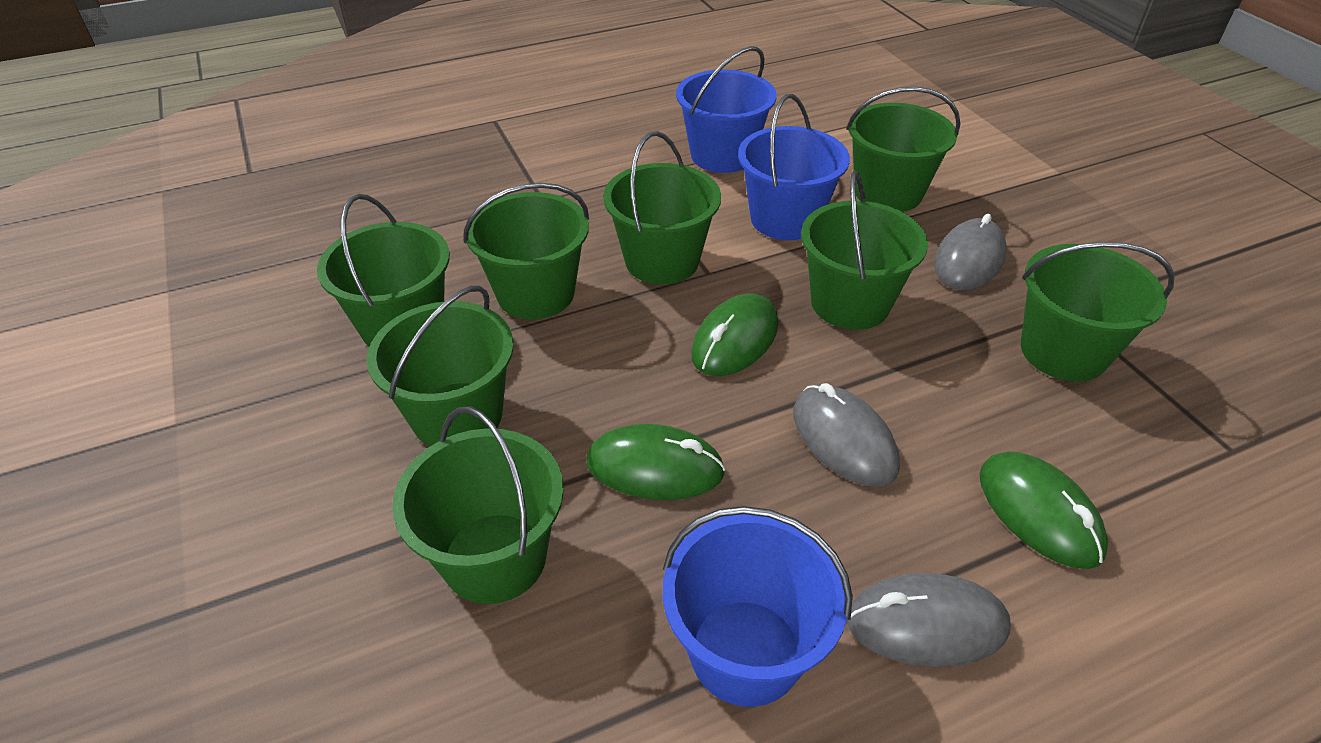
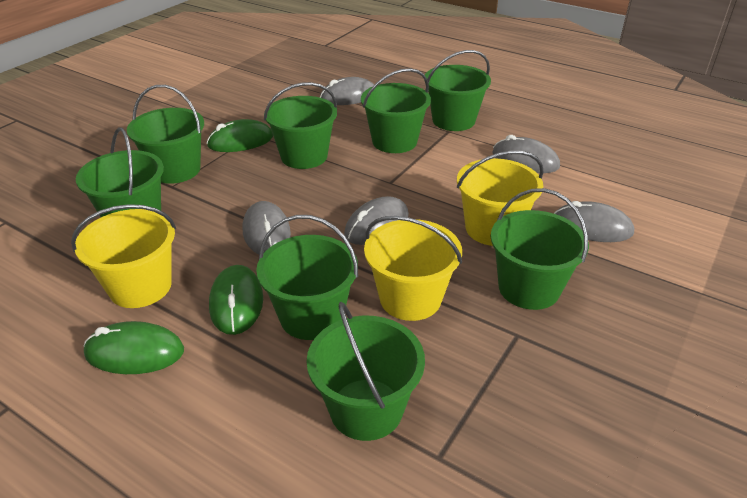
blue bucket: [663,506,853,707] [676,46,776,173] [738,94,850,240] = 3 -> none = 0
grey mouse: [793,383,900,487] [846,573,1011,667] [934,214,1007,290] = 3 -> [243,201,291,254] [320,77,374,105] [344,196,409,245] [492,135,560,173] [554,201,634,242] = 5
yellow bucket: none = 0 -> [71,204,176,308] [364,216,462,321] [457,151,544,246] = 3

